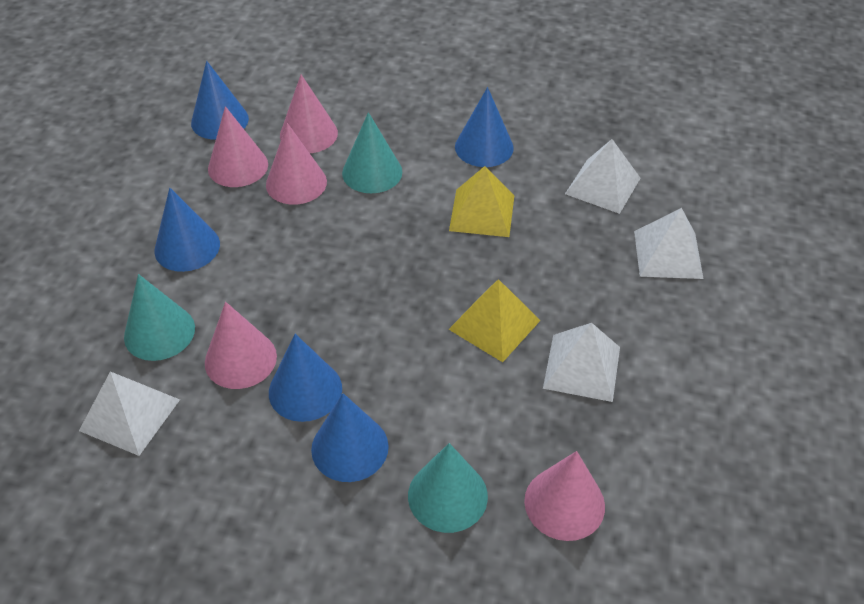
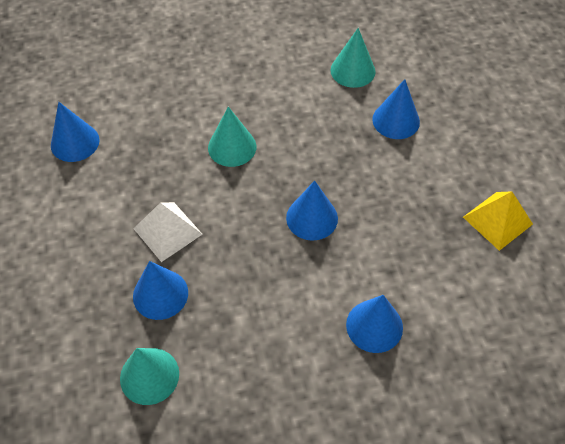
pink cone: [205,302,277,389] [208,106,268,187] [266,123,327,205] [280,74,338,153] [524,451,605,541] = 5 -> none = 0
white pyramid: [79,371,180,456] [543,323,620,402] [565,139,640,214] [634,208,704,279] = 4 -> [133,202,203,262] = 1
yellow pyramid: [448,279,541,362] [449,166,514,237] = 2 -> [463,191,533,251] = 1

